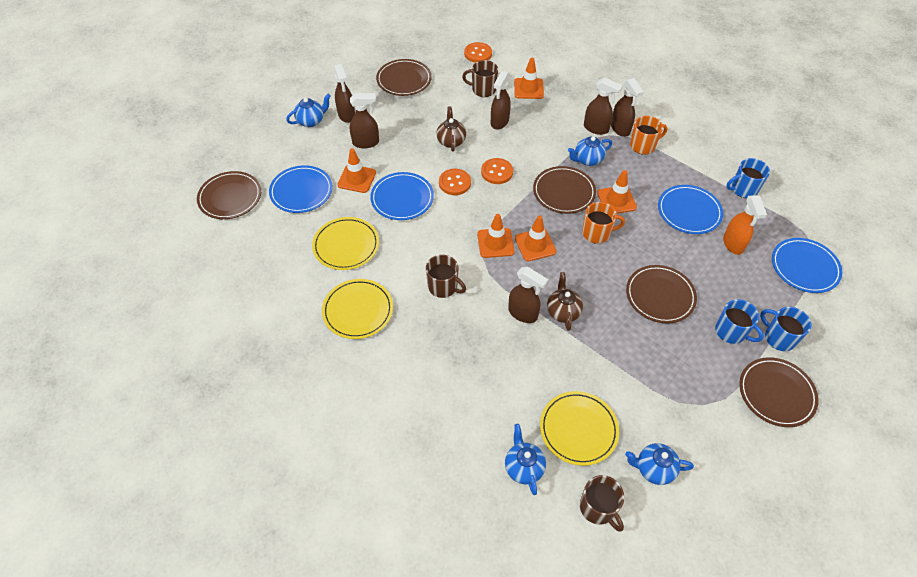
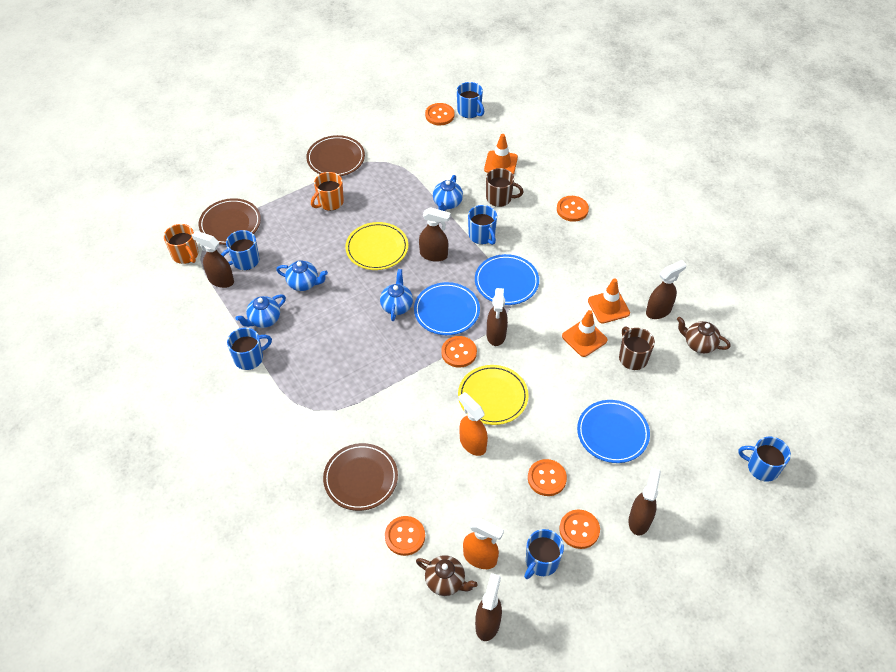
blue mug: [715,299,764,344] [726,158,770,198] [760,307,811,351] = 3 -> [221,230,259,270] [227,328,272,370] [457,82,484,118] [468,205,497,245] [524,529,564,579] [738,437,791,482] = 6
blue plate: [269,165,332,213] [370,172,434,220] [658,185,723,234] [772,238,843,293] = 4 -> [414,282,480,335] [475,254,539,305] [577,400,650,463] = 3
brown mug: [426,255,466,298] [462,60,498,97] [580,475,624,532] = 3 -> [486,168,523,207] [619,327,655,370] = 2
brown plate: [197,171,261,219] [376,59,432,96] [533,166,596,214] [626,265,697,323] [739,357,819,427] = 5 -> [199,198,261,245] [306,135,365,176] [323,443,398,511] = 3
orange button: [439,169,471,195] [464,42,492,63] [481,158,513,184] = 3 -> [385,516,425,556] [425,103,455,125] [441,336,477,368] [528,459,567,496] [557,196,589,222] [559,510,600,549] = 6
orange spray bottle: [723,195,767,255] = 1 -> [458,392,488,456] [463,518,504,569] = 2
orange traffic cone: [337,148,376,193] [477,214,515,258] [514,58,544,99] [515,216,556,261] [597,170,637,214] = 5 -> [484,134,518,175] [562,310,607,357] [588,278,630,324] = 3
yellow plate: [312,217,379,270] [322,279,393,339] [540,391,619,466] = 3 -> [345,222,408,270] [458,365,529,425] = 2

